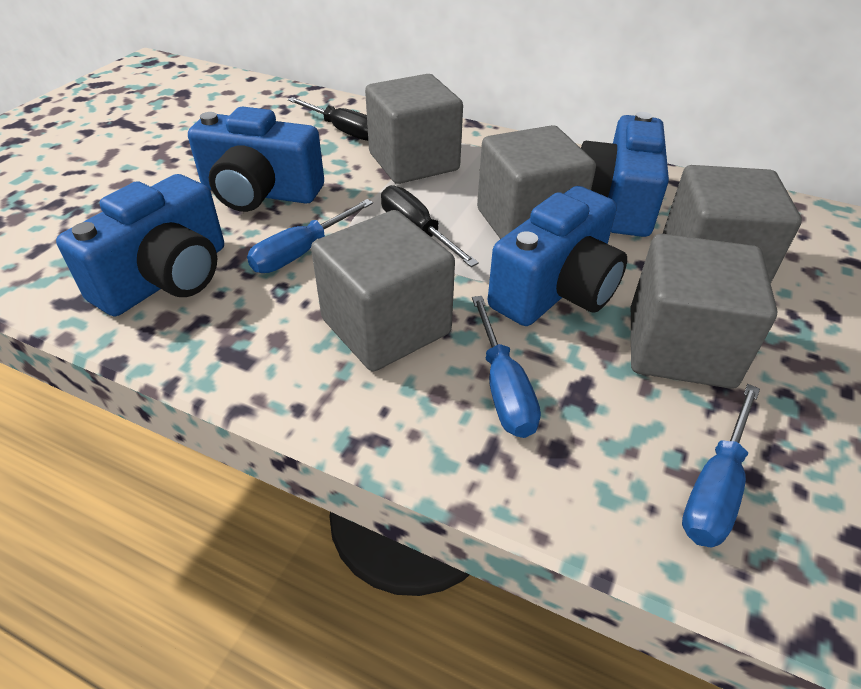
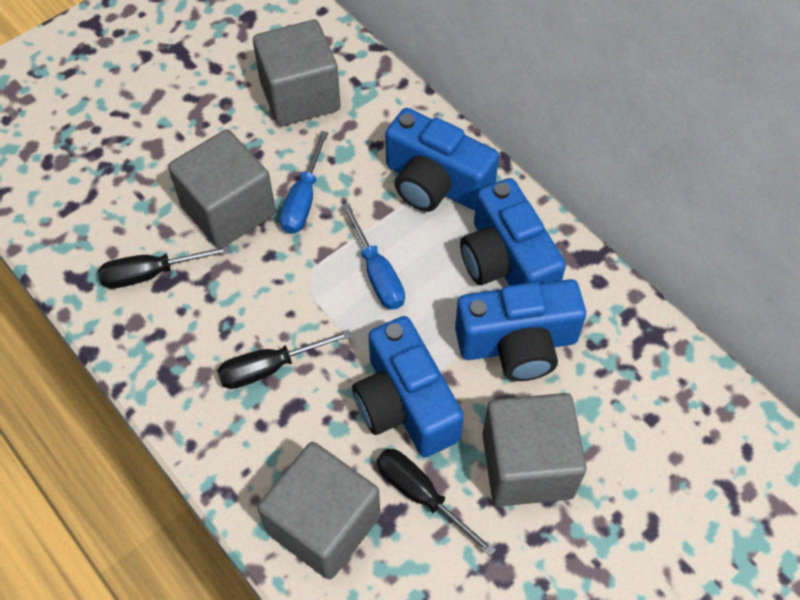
black screwdriver: [288,97,368,141] [381,185,479,267] = 2 -> [98,245,231,289] [217,329,352,389] [377,449,496,556] = 3
blue screwdriver: [247,199,373,273] [472,296,541,438] [682,384,760,548] = 3 -> [280,131,328,234] [342,203,405,310] = 2
grey cube: [311,210,455,371] [365,74,463,184] [477,125,596,239] [631,234,777,389] [663,165,802,283] = 5 -> [168,129,276,248] [253,20,341,126] [257,442,380,580] [482,393,587,506] = 4

